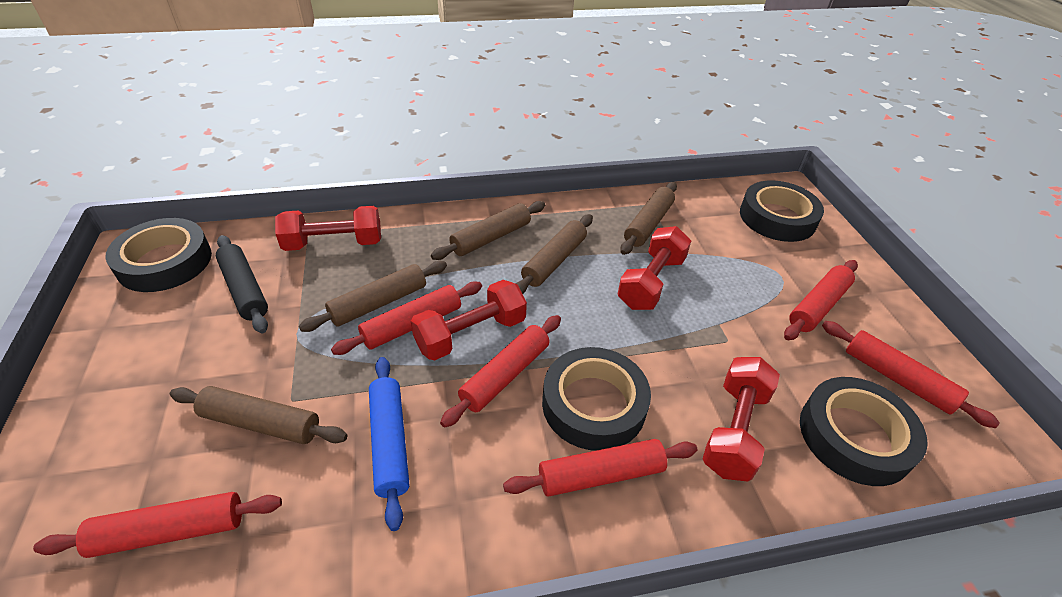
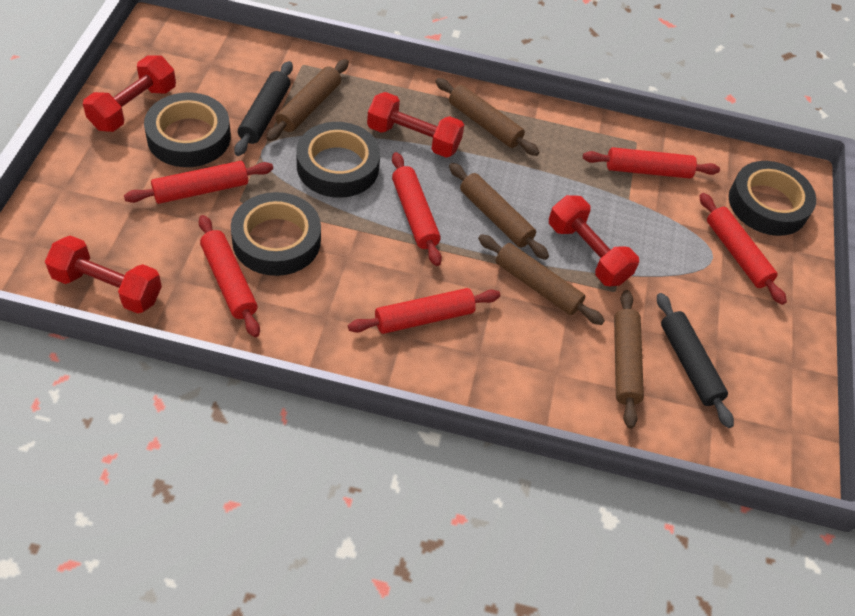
black rolling pin: [216,235,268,333] = 1 -> [234,61,293,156] [657,293,734,428] = 2
blue rolling pin: [369,357,409,531] = 1 -> none = 0

